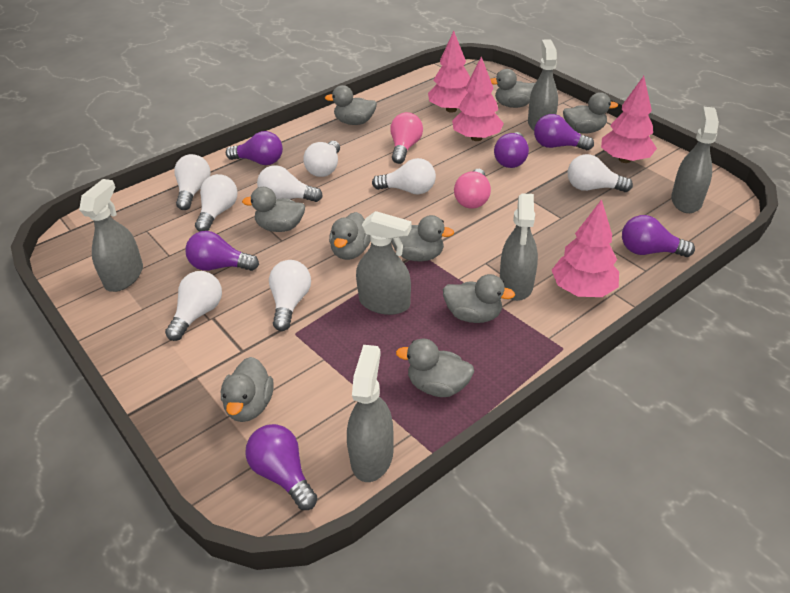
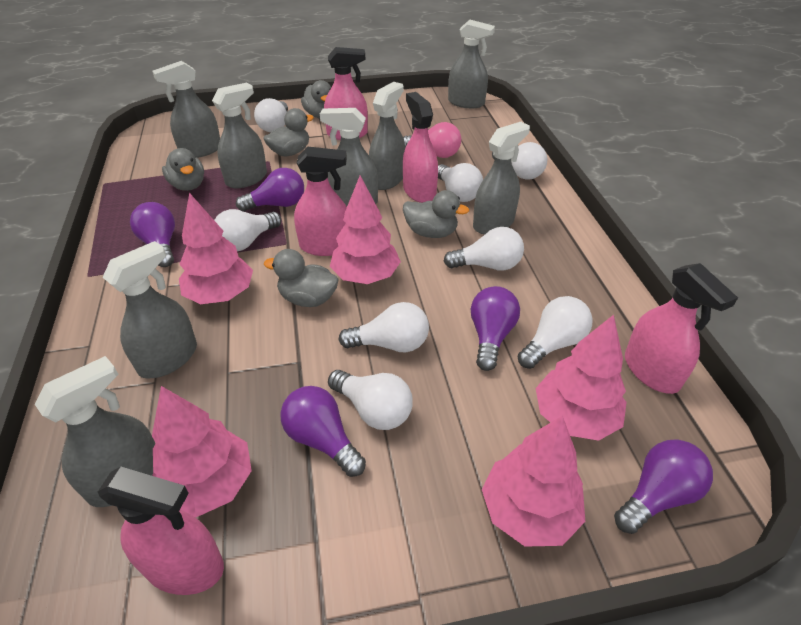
grey duck: [221,357,274,422] [242,187,305,232] [325,85,377,125] [329,212,371,260] [391,215,454,261] [396,339,474,397] [443,274,515,323] [490,69,535,108] [563,92,618,134] = 9 -> [162,148,204,191] [263,108,314,156] [264,249,339,307] [301,80,331,118] [403,190,469,238] = 5
grey spray bottle: [79,179,143,292] [347,345,394,482] [356,211,412,315] [500,193,538,301] [528,39,558,131] [671,107,719,213] = 6 -> [35,356,155,507] [102,241,197,379] [152,61,220,158] [212,83,267,188] [320,108,378,206] [369,82,405,190] [448,20,495,108] [473,122,530,235] = 8
pink light bulb: [390,112,423,164] [454,169,491,209] = 2 -> [403,122,461,158] = 1
pink spray bottle: none = 0 -> [98,467,224,595] [294,147,347,256] [324,47,368,140] [403,92,438,203] [625,263,738,394] = 5
pink tree: [428,31,470,113] [452,57,504,141] [552,199,619,297] [601,76,657,163] = 4 -> [152,386,252,517] [179,193,253,304] [330,176,401,284] [482,416,585,547] [536,315,627,441] = 5
purple light bulb: [185,231,259,271] [226,131,283,165] [245,424,317,510] [494,132,529,168] [534,114,594,150] [622,215,695,257] = 6 -> [130,202,175,267] [236,168,304,211] [280,386,366,477] [471,286,520,371] [614,439,713,534] = 5

